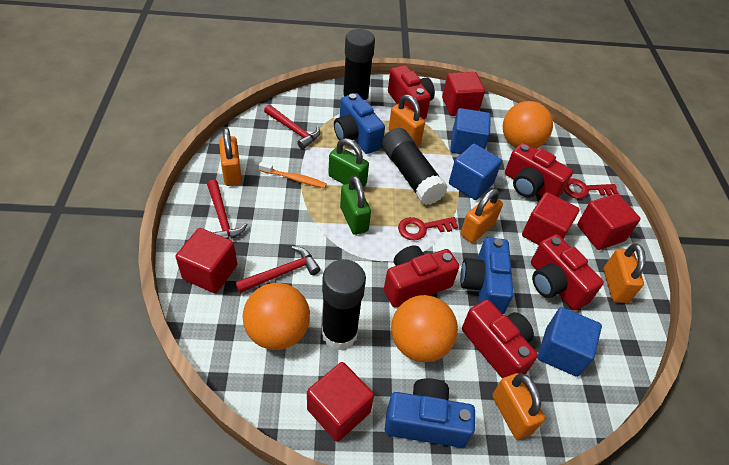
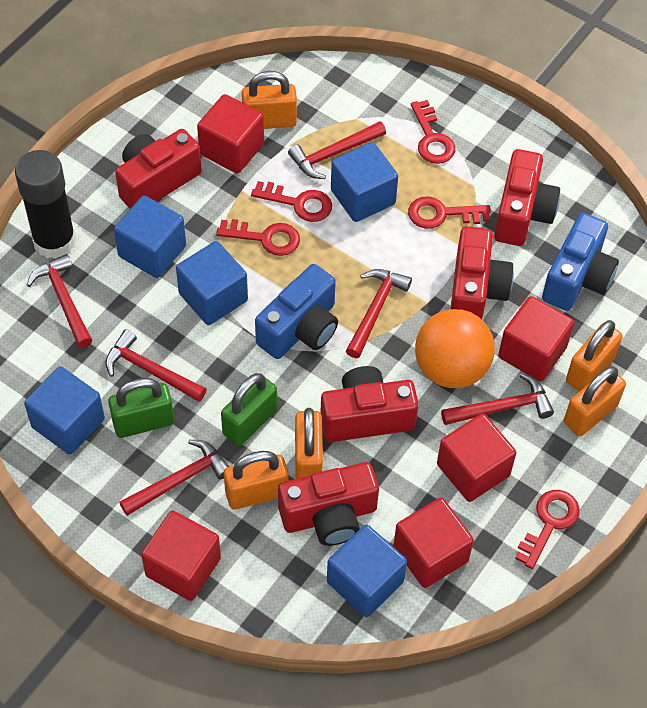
black glue stick: [321,259,366,350] [343,29,375,102] [381,128,448,205] = 3 -> [15,150,76,259] = 1
blue camera: [334,93,385,154] [385,378,475,448] [460,237,514,315] = 3 -> [255,264,338,359] [542,213,619,311] = 2
blue cube: [449,144,502,200] [450,108,491,154] [538,307,602,377] = 3 -> [24,366,105,455] [114,196,186,278] [176,241,248,325] [327,525,407,617] [331,142,398,222] = 5
orange ball: [243,283,310,350] [391,295,458,362] [503,101,553,149] = 3 -> [415,309,495,388] = 1
orange toothbrush: [259,162,327,188] = 1 -> none = 0
red hammer: [207,180,248,239] [235,246,321,293] [264,105,320,149] = 3 -> [27,254,92,348] [105,329,207,402] [119,440,229,516] [288,121,386,179] [346,269,412,358] [441,373,554,425] = 6
red key: [398,217,458,240] [564,178,618,199] = 2 -> [216,219,300,256] [251,181,332,222] [408,196,491,229] [411,100,455,164] [515,490,580,569] = 5

